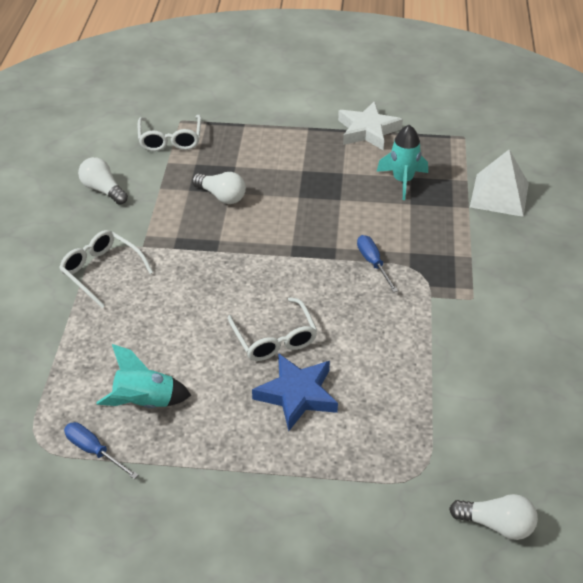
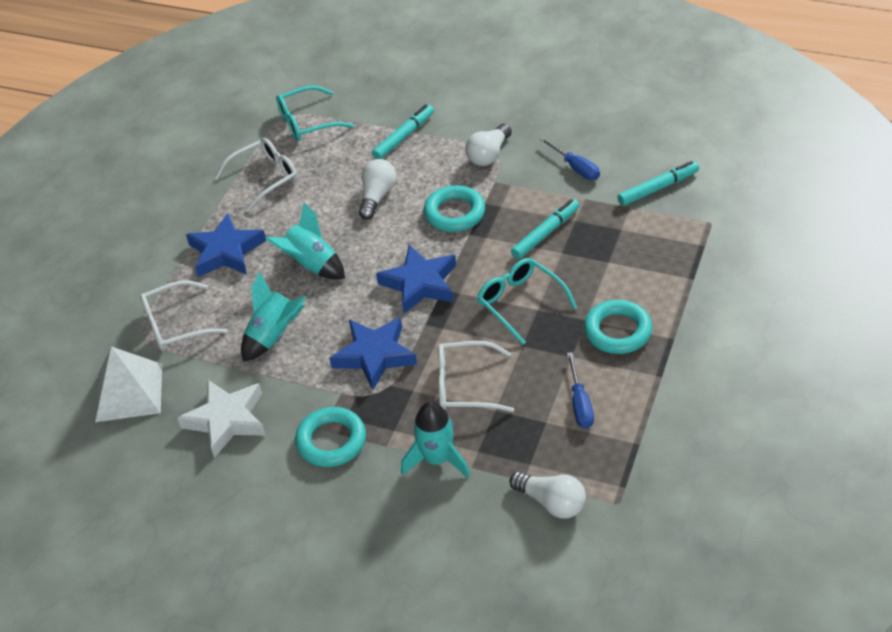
blue star: [252,353,338,431] = 1 -> [186,213,266,277] [330,317,417,390] [376,245,456,314] = 3
turquoise glasses: none = 0 -> [276,86,354,141] [477,258,577,345] = 2
turquoise marker: none = 0 -> [372,104,434,159] [511,199,580,259] [618,161,699,206] = 3
turquoise ring: none = 0 -> [295,407,366,467] [424,185,485,232] [584,300,652,354] = 3
turquoise rocket: [96,344,191,408] [377,125,428,200] = 2 -> [241,271,307,362] [265,202,345,279] [401,401,470,478] = 3

